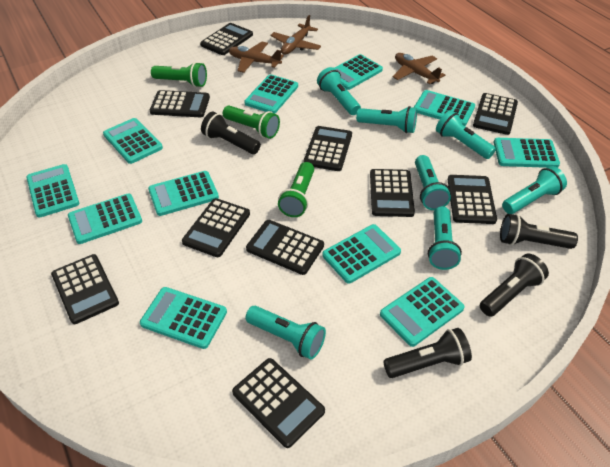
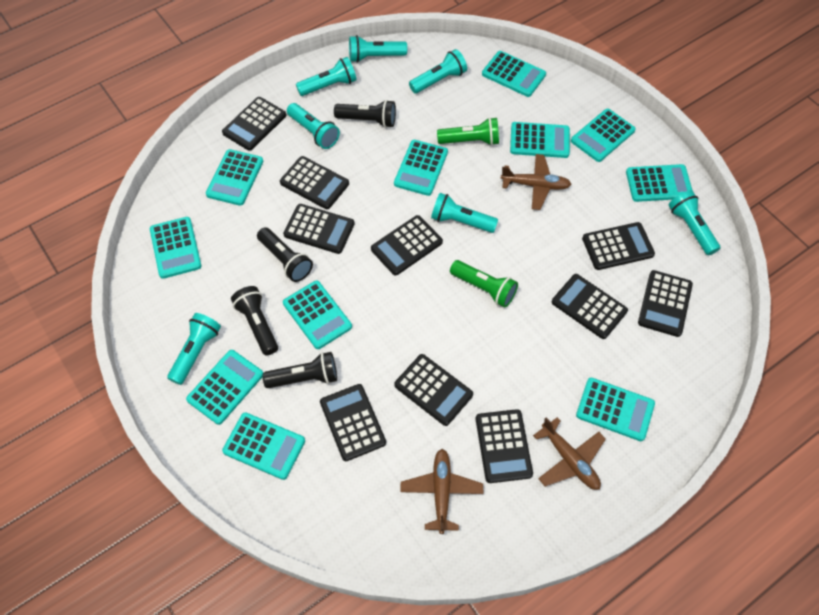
green flashlight: [151,62,207,87] [223,105,280,139] [278,162,314,217] = 3 -> [437,117,499,146] [450,260,518,307] = 2

